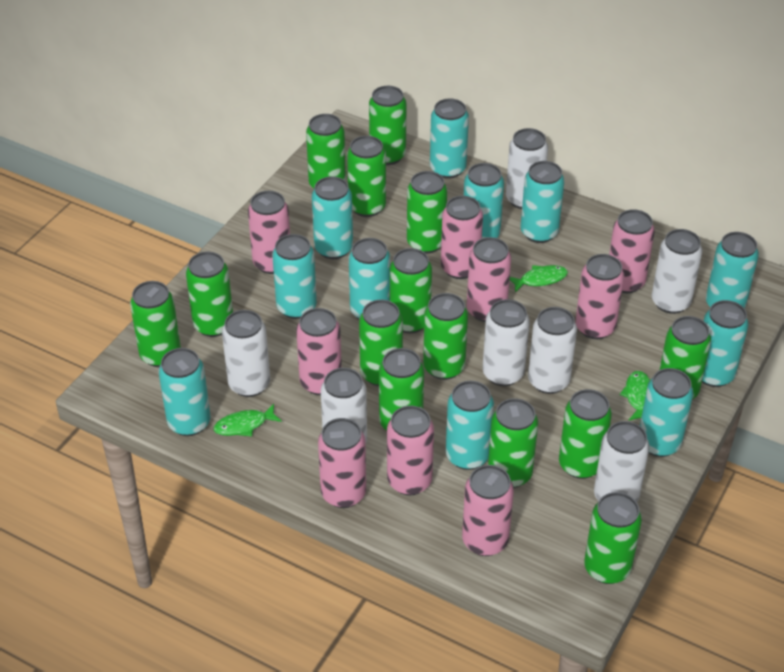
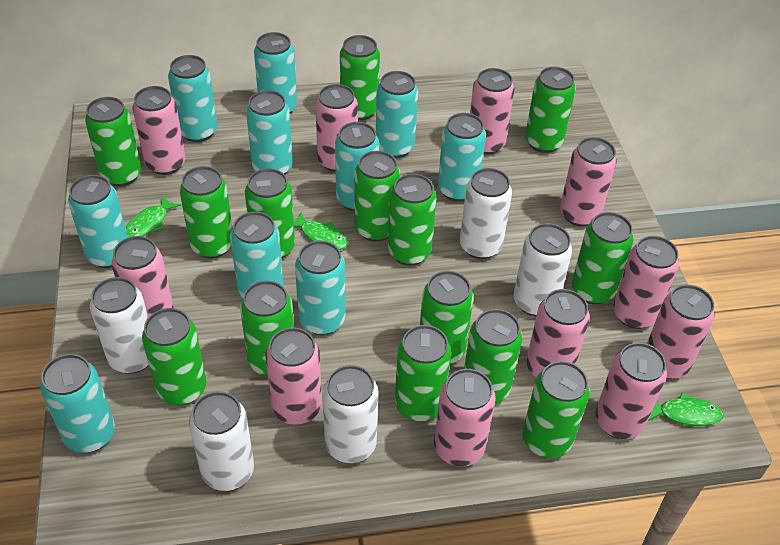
pink can: [248,191,290,274] [296,308,342,395] [318,418,366,508] [387,406,434,495] [441,196,483,279] [462,465,514,556] [467,237,511,322] [575,254,624,339] [609,209,655,293] = 9 -> [111,236,174,317] [132,86,185,175] [266,328,322,425] [315,84,358,172] [434,369,496,466] [470,68,514,155] [526,289,590,378] [560,137,617,227] [595,343,667,439] [613,236,679,329] [647,284,715,379] = 11
turquoise can: [159,348,210,436] [272,234,317,319] [312,176,353,259] [349,238,391,319] [430,99,469,179] [446,381,494,470] [464,163,504,238] [521,161,565,243] [640,368,693,457] [702,300,749,387] [706,232,759,308] = 11 -> [40,354,115,453] [68,175,128,268] [168,55,217,142] [230,212,284,298] [246,90,293,174] [254,32,297,114] [295,241,345,335] [335,122,379,211] [376,71,418,158] [438,113,486,202] = 10
white can: [222,310,270,397] [321,368,367,443] [483,299,530,386] [506,128,548,209] [528,307,577,394] [594,421,649,502] [652,229,702,314] = 7 -> [90,277,149,374] [189,391,254,491] [323,365,379,463] [460,168,512,259] [514,223,572,316] = 5

